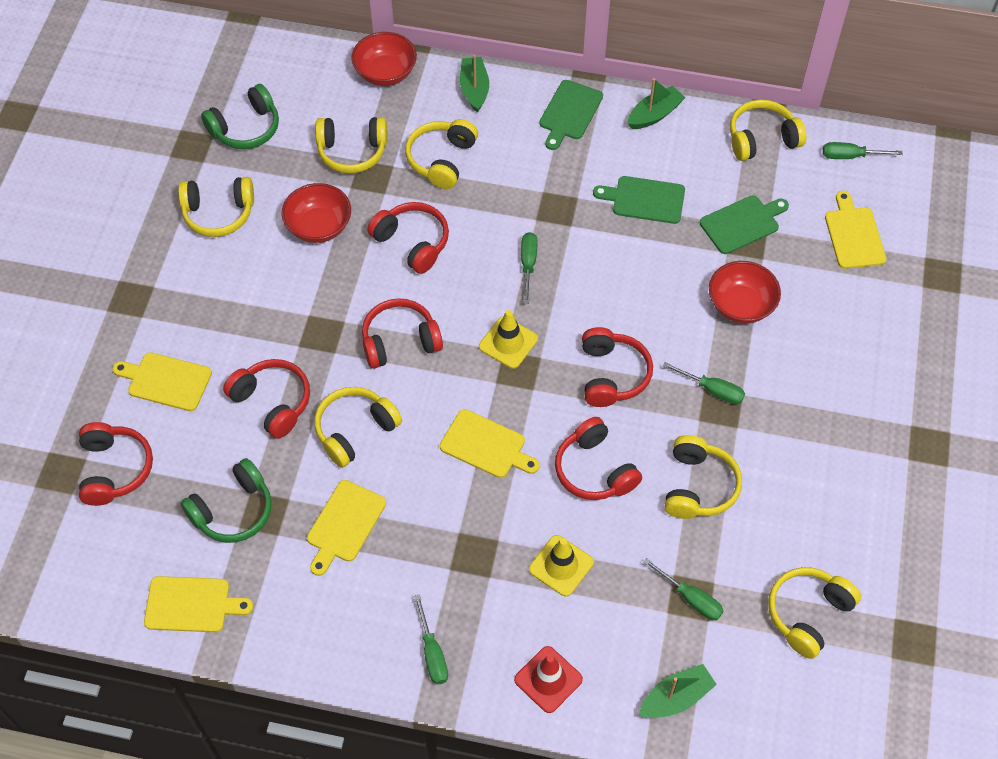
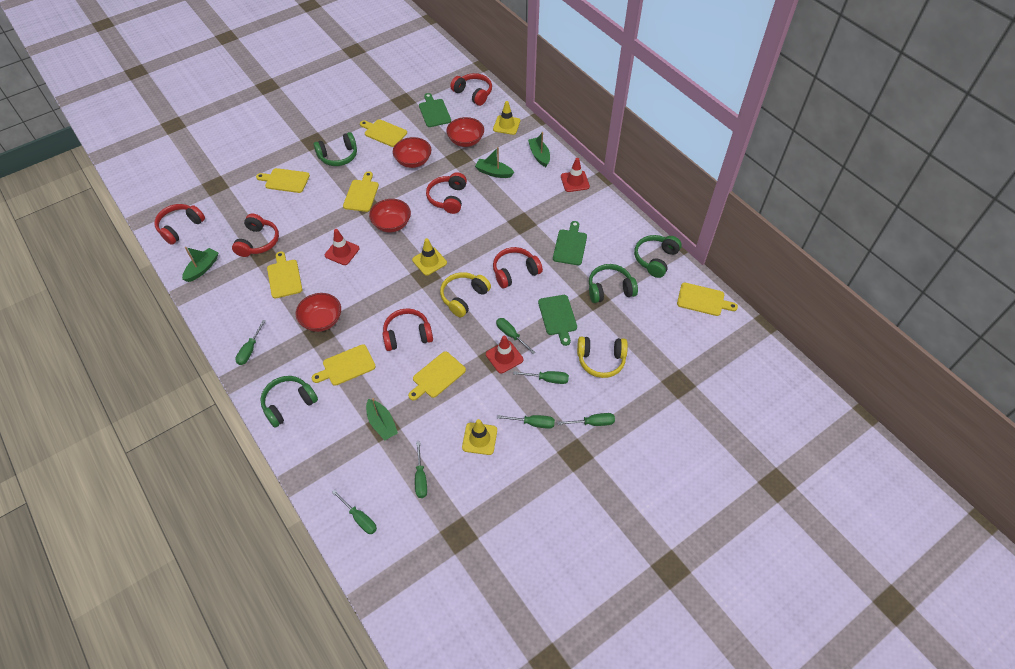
green boat: [460,55,489,113] [628,78,685,129] [639,664,717,718] = 3 -> [182,247,218,282] [366,398,398,440] [475,147,514,178] [528,132,550,167] = 4
green headphones: [180,458,272,543] [201,84,279,149] = 2 -> [260,376,318,428] [313,132,357,166] [589,264,638,303] [634,235,682,278] = 4
green screwdriver: [414,594,448,684] [521,232,537,304] [643,558,723,620] [663,362,745,404] [823,142,903,159] = 5 -> [235,320,266,365] [332,490,377,534] [415,441,427,498] [496,318,536,354] [497,415,555,429] [513,371,569,384] [557,413,615,426] = 7
red bowl: [281,183,351,243] [351,32,417,86] [709,261,781,324] = 3 -> [295,293,341,332] [369,199,411,232] [393,137,431,168] [446,117,484,147] = 4
red traffic cone: [514,646,583,713] = 1 -> [325,229,359,265] [486,336,523,374] [561,158,590,192] = 3
yellow cutting board: [113,352,212,411] [144,576,253,632] [307,480,386,576] [440,409,540,478] [825,191,886,269] = 5 -> [256,168,310,193] [267,251,302,299] [312,344,376,386] [343,171,379,212] [360,119,407,147] [408,351,466,401] [677,283,738,316] = 7
yellow headphones: [178,177,254,237] [314,387,402,468] [315,117,387,174] [405,119,478,189] [664,435,742,519] [730,100,807,161] [768,567,861,659] = 7 -> [440,272,491,318] [577,336,628,378] = 2
yellow traffic cone: [479,310,538,369] [529,535,594,596] = 2 -> [412,238,447,275] [462,419,497,455] [493,101,520,135] = 3

